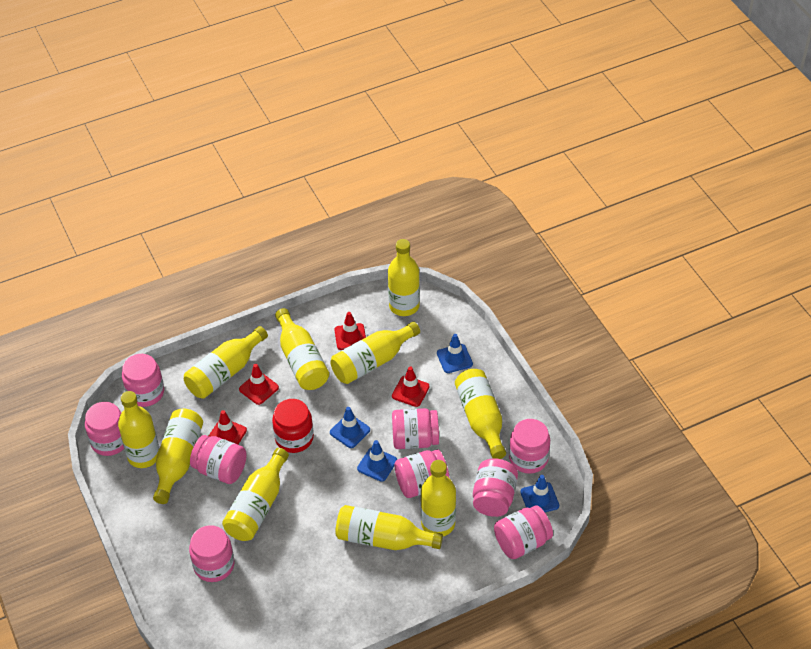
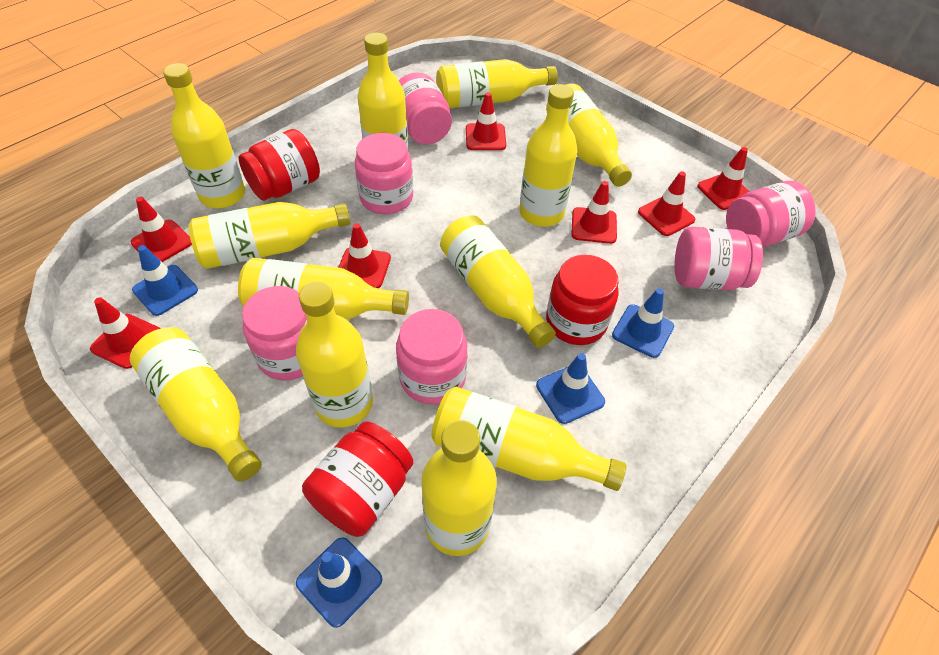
pink jar: [85,402,124,456] [122,354,164,407] [189,525,234,582] [190,435,247,484] [392,408,439,449] [395,449,449,498] [473,458,518,517] [494,505,553,559] [509,419,550,474] = 9 -> [242,286,307,381] [355,133,413,214] [396,309,467,404] [399,73,452,144] [675,227,763,290] [726,181,816,247] = 6
red jar: [272,399,314,453] = 1 -> [239,129,320,201] [302,421,413,537] [546,255,619,345] = 3
red traffic cone: [209,410,247,445] [239,364,279,405] [334,312,366,350] [392,366,430,407] = 4 -> [90,297,161,369] [131,197,192,262] [338,223,391,288] [466,92,506,150] [571,181,617,244] [638,171,695,236] [697,147,750,210] = 7
yellow bottle: [118,391,159,468] [153,409,203,504] [184,326,268,399] [222,448,289,541] [275,308,329,390] [330,321,420,384] [335,505,443,550] [388,239,420,316] [421,460,456,536] [455,369,506,459] = 10 -> [130,327,262,482] [163,63,245,208] [188,202,350,269] [238,258,409,320] [296,282,373,428] [357,33,409,150] [421,420,497,556] [431,386,626,491] [436,59,558,108] [440,216,556,348] [519,84,578,227] [546,84,632,187] = 12

